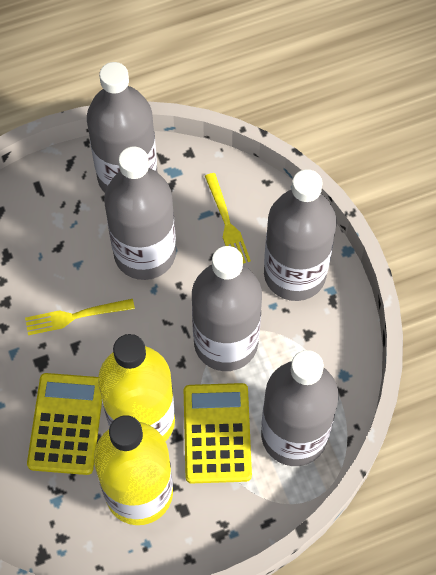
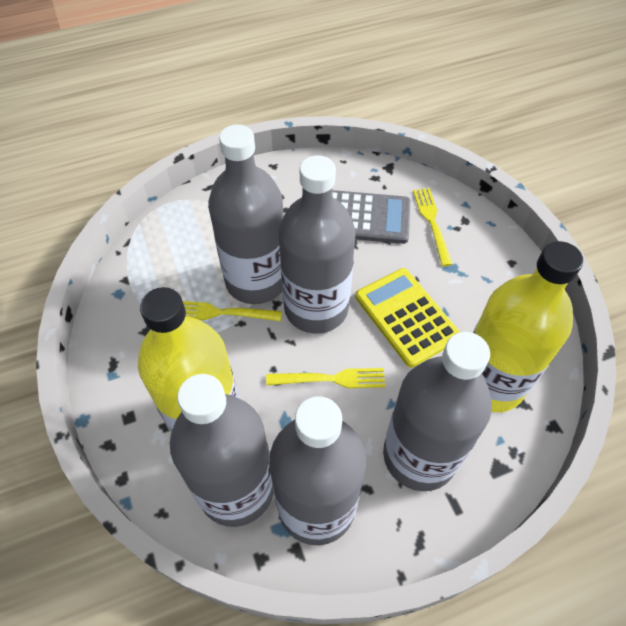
grey calculator: none = 0 -> [332,190,410,244] = 1
yellow calculator: [27,373,102,475] [184,383,252,483] = 2 -> [356,268,460,367] = 1
yellow fork: [25,299,135,335] [205,173,251,264] = 2 -> [183,301,282,321] [266,368,385,388] [413,188,452,266] = 3

